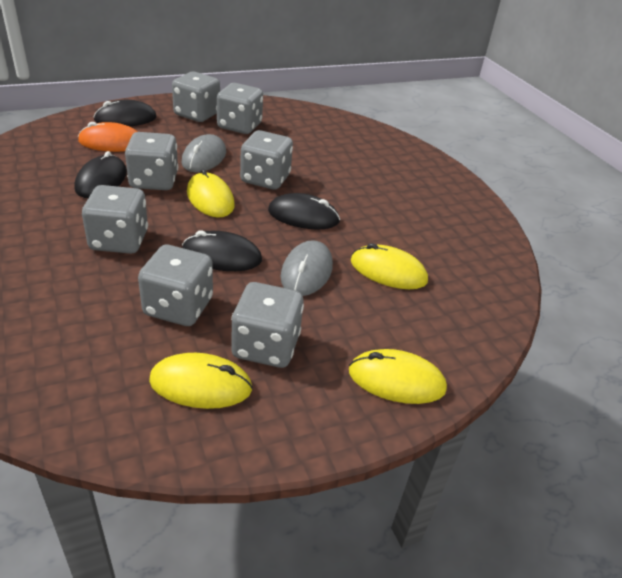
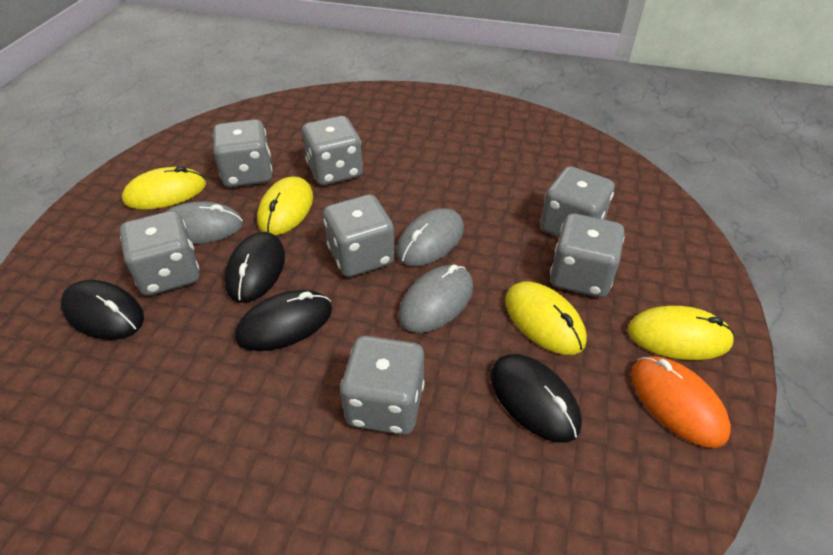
grey mouse: [182,134,226,172] [281,240,333,296] = 2 -> [165,201,243,244] [396,208,464,266] [399,264,473,333] = 3

